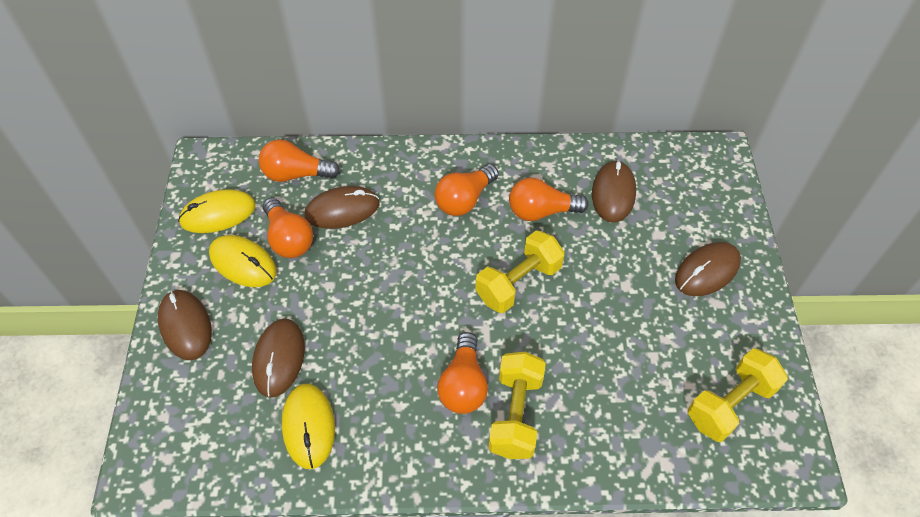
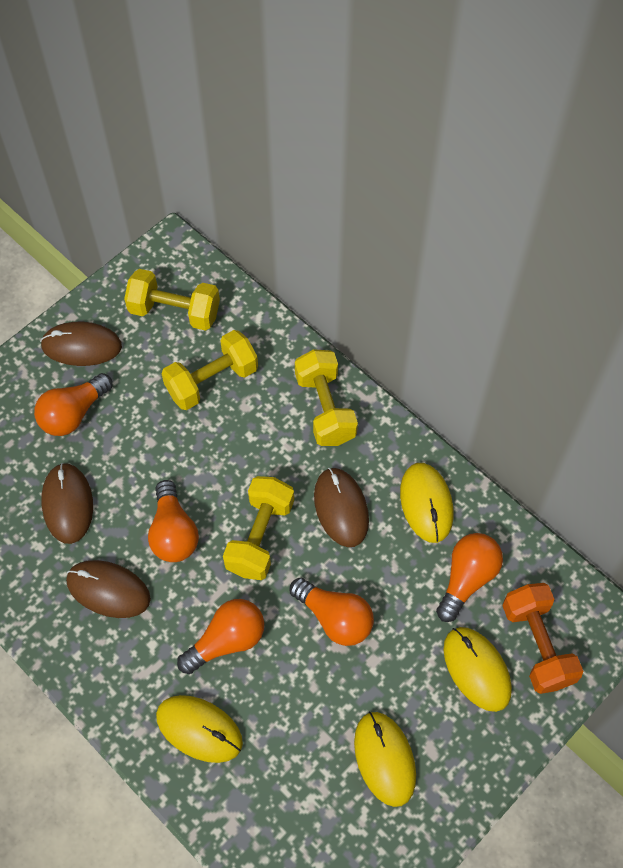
brown mouse: [158,290,212,360] [252,319,305,398] [305,186,379,229] [592,160,636,222] [675,242,741,296] = 5 -> [40,322,122,366] [41,463,93,544] [66,560,151,618] [314,468,369,547] = 4
orange dumbbell: none = 0 -> [502,583,583,694] = 1
yellow dumbbell: [475,230,565,313] [489,352,546,459] [688,348,788,442] = 3 -> [124,269,220,331] [161,330,258,410] [223,476,294,580] [295,349,358,446] = 4
yellow mouse: [178,189,256,233] [209,235,277,287] [282,384,335,469] = 3 -> [156,695,243,763] [354,711,416,807] [400,463,453,543] [444,627,512,712] = 4

